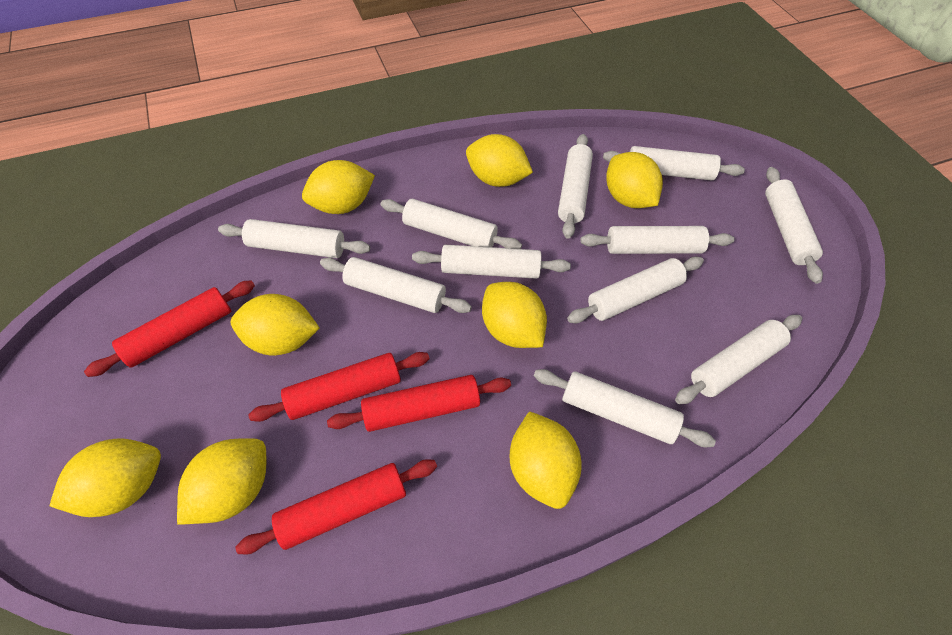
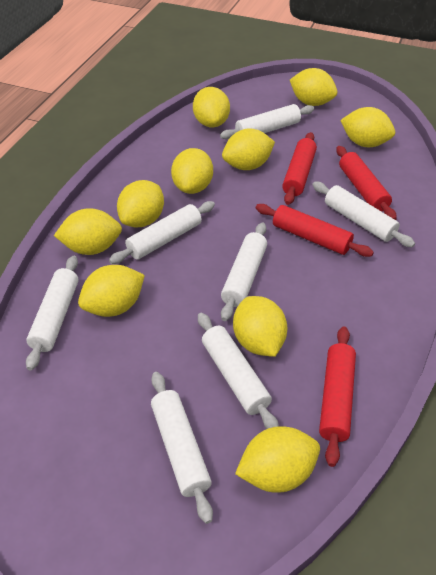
white rolling pin: [218,219,370,258] [320,257,472,313] [381,199,522,249] [412,245,571,279] [534,369,716,447] [558,134,593,239] [567,257,704,323] [580,226,734,254] [603,146,745,181] [675,315,802,404] [765,167,823,284] = 11 -> [26,256,79,370] [109,201,215,264] [151,372,213,524] [198,313,279,429] [220,104,315,139] [221,222,267,321] [312,182,415,247] = 7
yellow lemon: [50,438,161,517] [177,438,266,524] [231,294,320,356] [302,160,375,214] [466,134,533,187] [482,282,547,348] [510,411,582,509] [606,152,663,208] = 8 -> [54,208,122,255] [78,265,145,317] [117,180,164,227] [171,148,213,194] [193,87,230,127] [222,128,275,170] [233,296,287,357] [235,426,320,493] [290,68,337,106] [340,107,395,147] = 10

